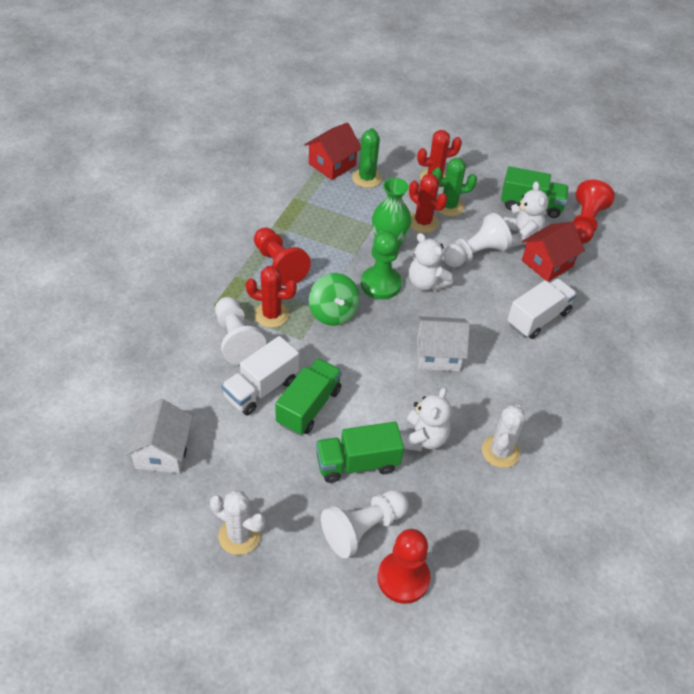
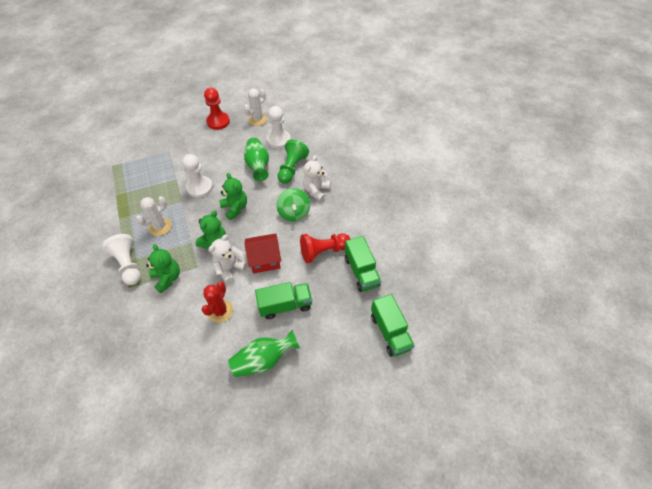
green cactus: [352,128,382,188] [432,158,477,216] = 2 -> none = 0
green teddy bear: none = 0 -> [146,244,180,294] [196,211,226,249] [219,173,247,220] = 3
green vase: [372,178,412,250] = 1 -> [228,330,300,377] [244,138,269,181] = 2
red cactus: [246,266,297,328] [409,174,447,233] [417,130,462,188] = 3 -> [202,281,233,323] = 1
red house: [304,122,361,180] [522,222,585,282] = 2 -> [244,233,281,273] = 1
red pawn: [254,227,311,286] [377,529,430,604] [573,180,615,244] = 3 -> [204,88,230,130] [300,233,350,263] = 2
white house: [124,399,193,473] [417,316,470,371] = 2 -> none = 0
white teddy bear: [400,387,452,451] [409,233,453,291] [503,181,549,247] = 3 -> [208,234,248,284] [303,155,331,201] = 2
white truck: [221,336,299,416] [507,278,577,339] = 2 -> none = 0

